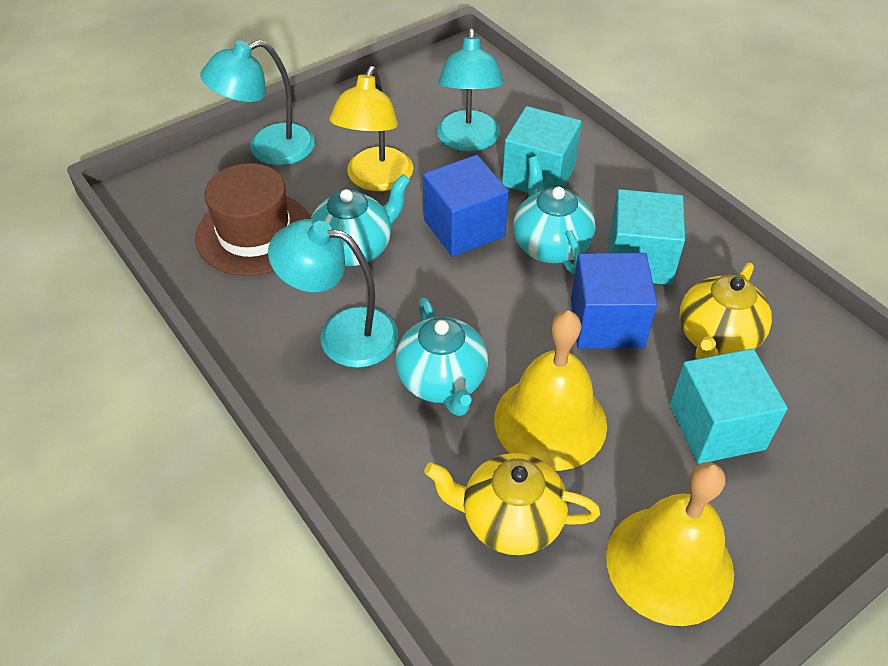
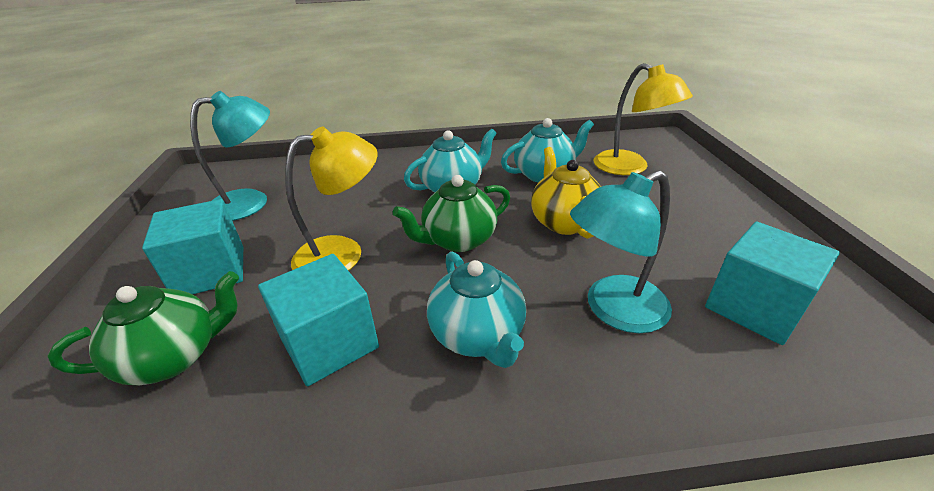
blue cube: [423,155,509,257] [571,253,657,349] = 2 -> none = 0
brown hat: [195,163,311,276] = 1 -> none = 0
green teapot: none = 0 -> [48,271,239,385] [393,175,510,252] = 2
turquoise lamp: [200,40,315,166] [268,219,399,368] [437,29,504,152] = 3 -> [190,91,270,221] [570,171,672,333] = 2
yellow bell: [494,310,607,471] [606,462,734,626] = 2 -> none = 0
yellow lamp: [329,66,413,192] = 1 -> [285,127,378,271] [594,63,693,175] = 2
yellow teapot: [424,453,600,555] [679,263,772,359] = 2 -> [531,147,601,239] = 1

